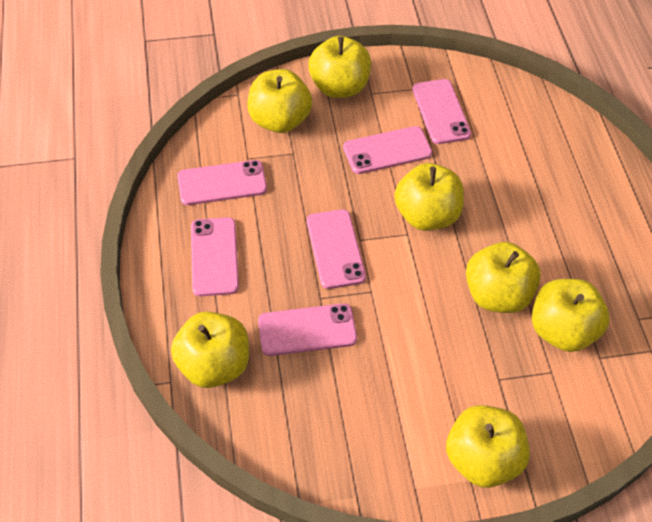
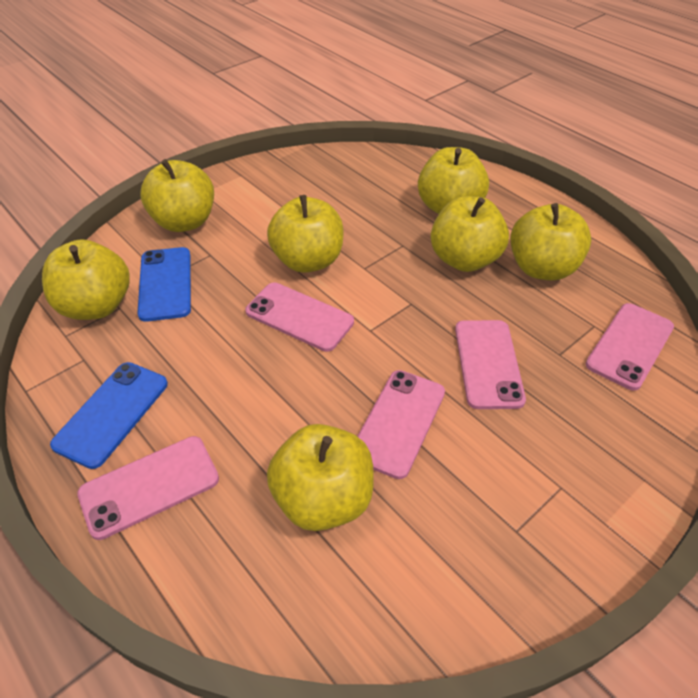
blue phone: none = 0 -> [50,362,168,469] [137,247,191,322] = 2
pink phone: [177,160,267,205] [191,217,239,297] [258,303,357,356] [307,209,366,289] [343,126,432,174] [412,79,471,144] = 6 -> [77,436,219,540] [245,283,354,352] [357,370,445,479] [455,320,526,409] [586,303,674,391] = 5

